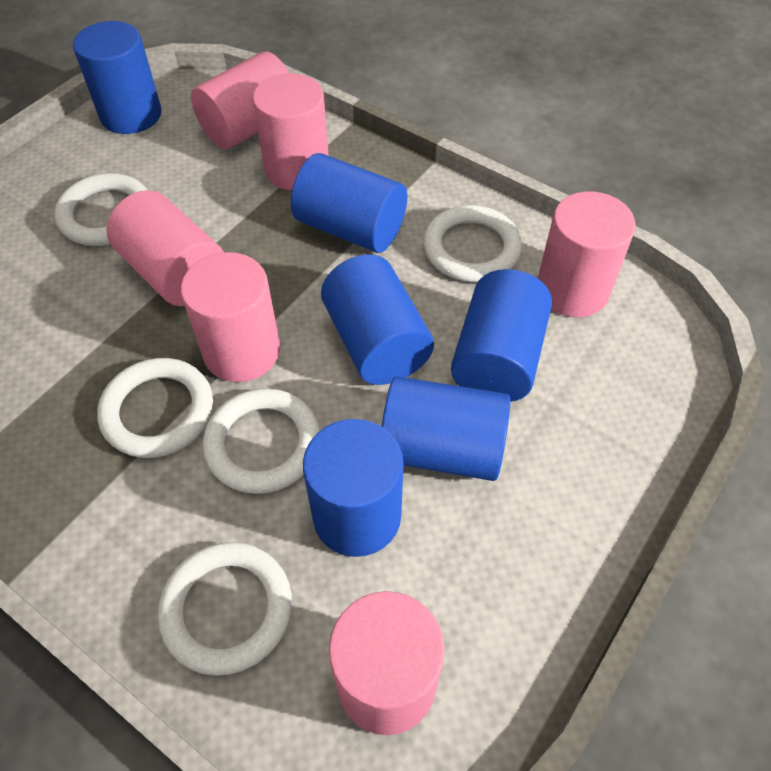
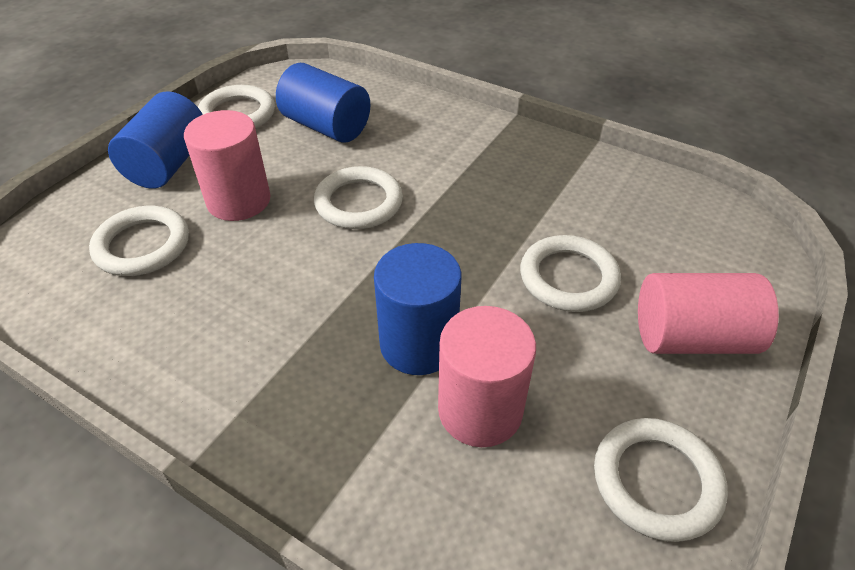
blue cylinder: [73,21,162,134] [291,153,407,253] [303,419,404,557] [321,254,434,385] [382,376,510,481] [451,269,552,402] = 6 -> [108,91,203,189] [276,63,370,143] [374,243,461,375] = 3
pink cylinder: [106,190,224,306] [181,252,280,382] [191,51,289,149] [253,73,329,191] [329,591,445,735] [538,191,636,317] = 6 -> [184,110,271,221] [438,306,536,447] [638,273,779,354] = 3

